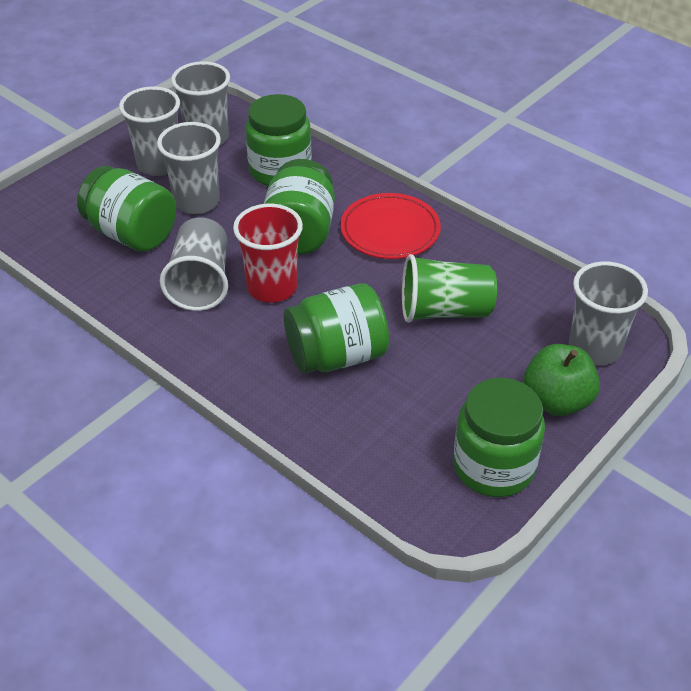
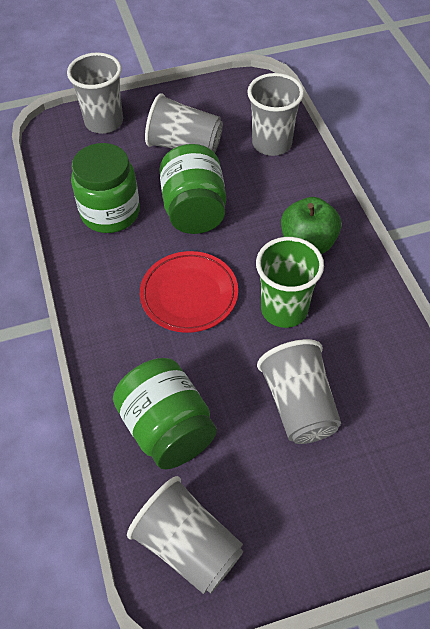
green jar: [77,166,176,252] [246,94,312,186] [264,159,335,255] [284,283,389,373] [453,378,545,497] = 5 -> [71,143,140,233] [113,358,217,469] [159,144,226,234] = 3
red cup: [233,204,303,303] = 1 -> none = 0

